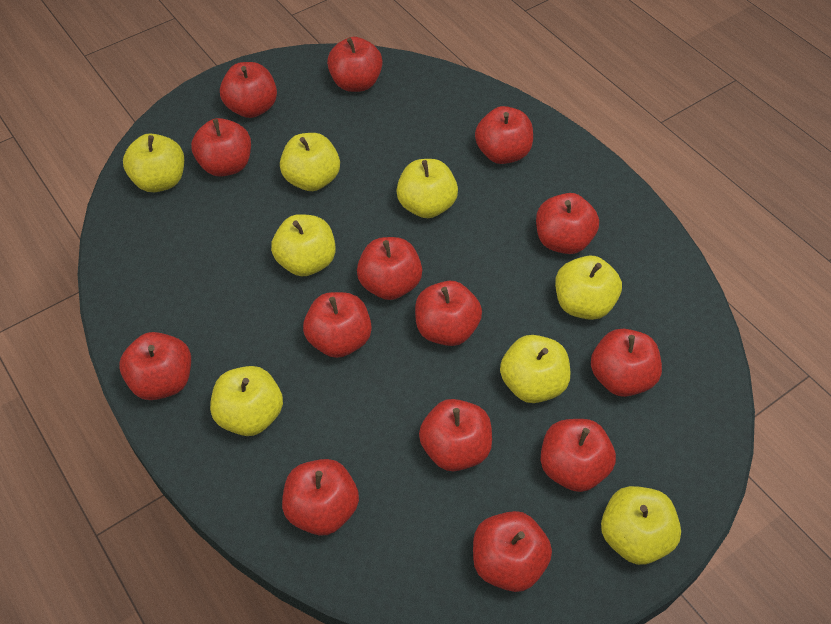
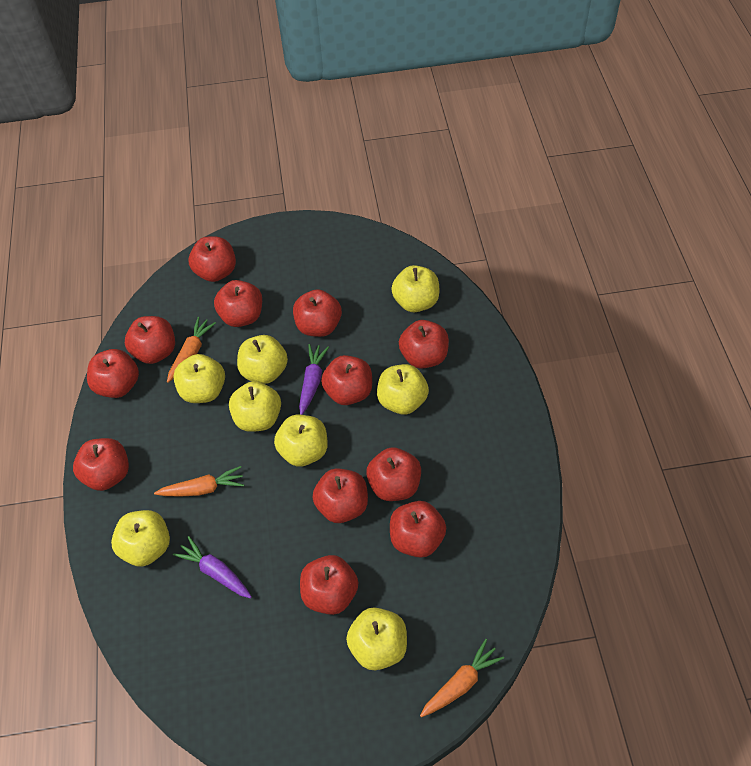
orange carrot: none = 0 -> [154,466,244,497] [167,317,216,383] [420,639,504,717] = 3
purple carrot: none = 0 -> [173,536,252,598] [299,344,329,415] = 2
red apple: [119,332,191,400] [191,118,251,177] [220,62,277,118] [282,459,359,536] [303,292,372,358] [327,37,383,92] [357,237,422,300] [415,281,482,346] [419,399,492,471] [473,511,552,592] [475,106,533,164] [536,193,599,254] [541,419,616,492] [591,328,662,397] = 14 -> [73,438,129,491] [87,349,139,398] [125,316,175,364] [189,236,236,282] [214,280,262,327] [293,289,342,337] [300,555,358,615] [312,468,368,523] [321,355,372,405] [366,447,421,501] [390,501,446,558] [399,320,449,369] = 12

